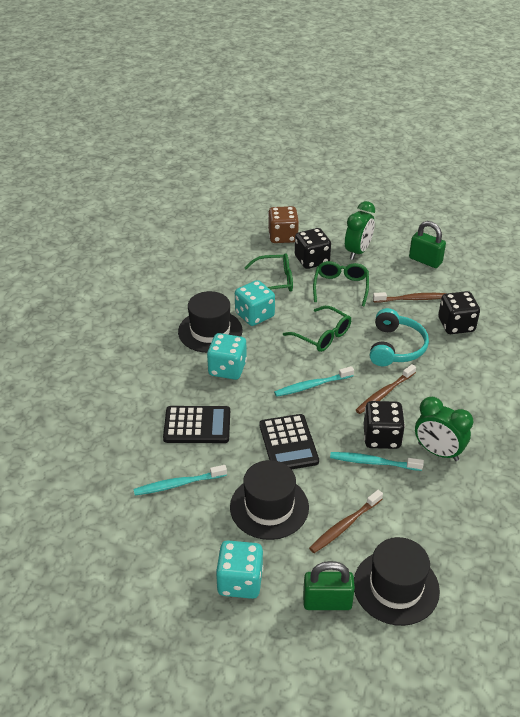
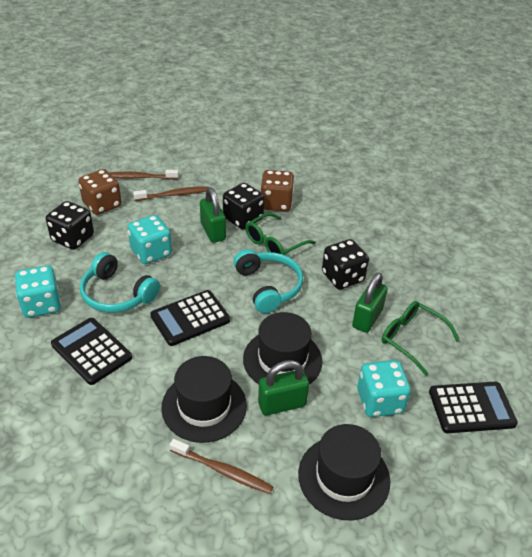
black calculator: [163,406,230,443] [259,414,319,470] = 2 -> [51,318,132,385] [150,290,230,346] [429,382,518,433] = 3
brown dice: [268,206,299,243] = 1 -> [78,169,121,215] [261,170,294,211] = 2
green clock: [345,201,375,260] [415,397,473,461] = 2 -> none = 0
green glasses: [244,253,293,292] [283,306,351,352] [313,261,369,306] = 3 -> [245,213,316,255] [382,301,460,376] = 2
green padlock: [303,561,355,610] [409,221,446,268] = 2 -> [200,187,226,243] [258,360,309,416] [352,273,388,333] = 3
turquoise headphones: [370,308,429,366] = 1 -> [80,252,160,313] [233,249,303,313] = 2
turquoise toothbrush: [133,465,227,495] [274,366,354,397] [330,452,424,471] = 3 -> none = 0

